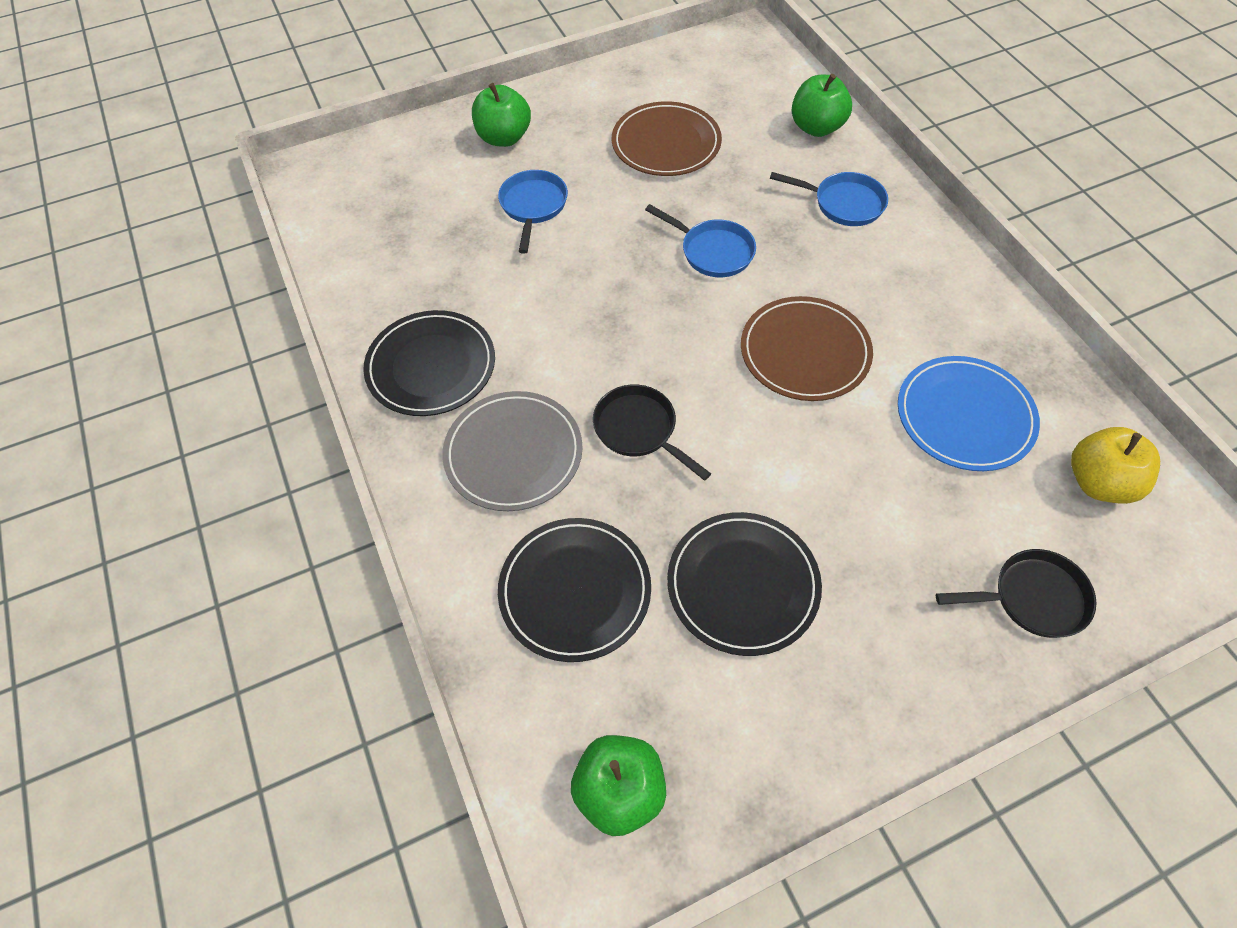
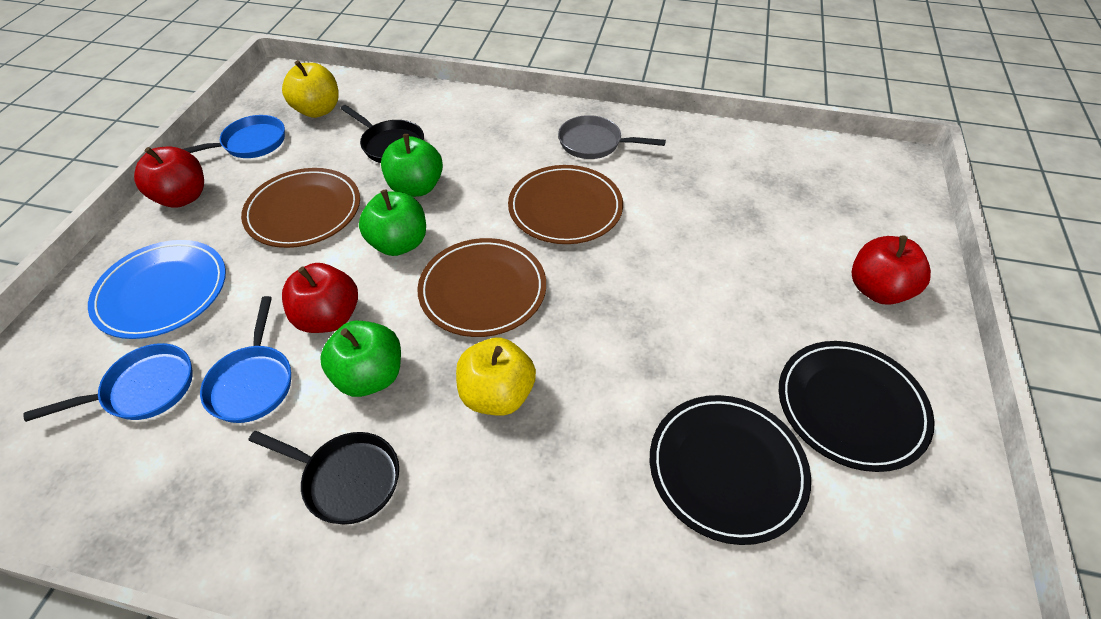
black plate: [363,310,495,416] [498,518,651,662] [667,512,822,656] = 3 -> [650,395,811,545] [779,341,935,472] = 2
brown plate: [612,101,722,176] [741,296,873,401] = 2 -> [241,168,360,248] [417,238,546,337] [508,165,623,244] = 3
grey pan: none = 0 -> [558,115,666,159] = 1
grey plate: [442,391,583,511] = 1 -> none = 0
red apple: none = 0 -> [134,147,204,208] [282,263,358,333] [852,236,931,305] = 3
yellow apple: [1071,427,1160,504] = 1 -> [282,60,339,118] [456,338,536,416] = 2

